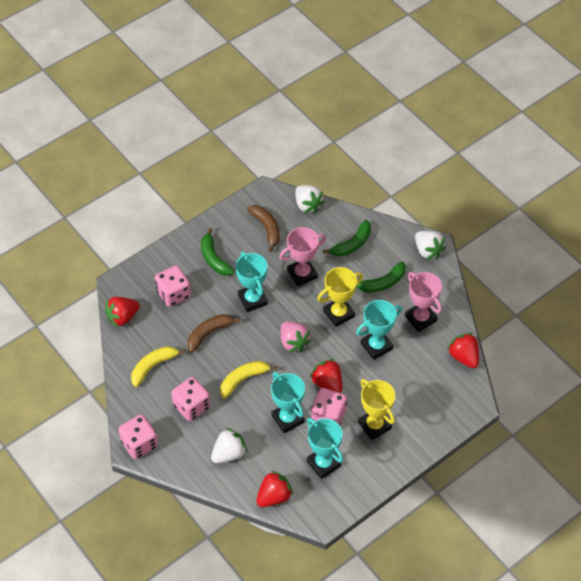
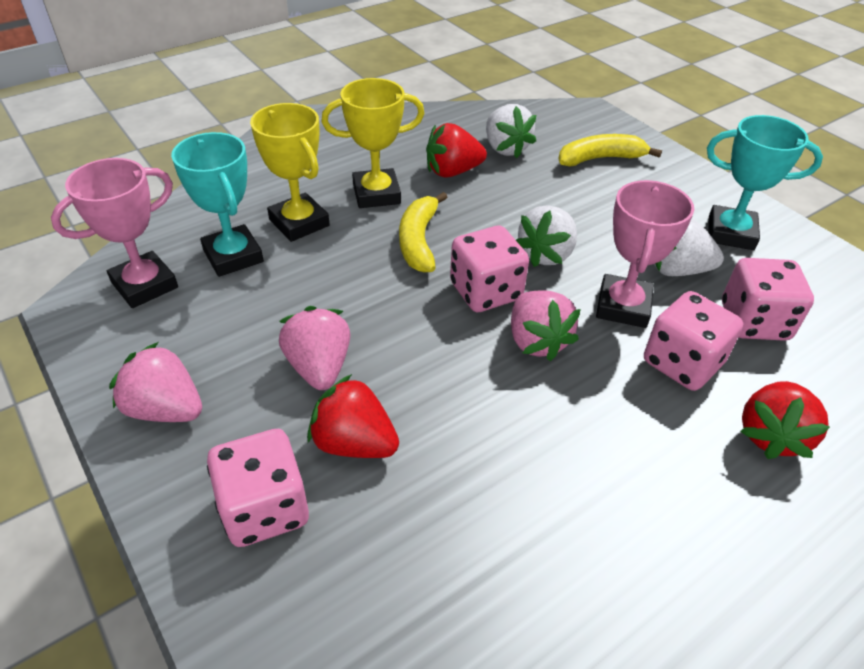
brown banana: [188,314,242,353] [247,205,280,252] = 2 -> none = 0
green banana: [201,228,235,276] [323,220,371,257] [356,261,406,293] = 3 -> none = 0
pink strawberry: [281,321,311,353] = 1 -> [109,342,202,422] [279,306,350,390] [511,290,581,361] = 3
red strawberry: [105,297,140,327] [256,471,293,507] [310,359,342,393] [447,333,479,368] = 4 -> [307,374,399,458] [426,123,487,178] [740,381,830,459] = 3
turquoise trophy: [235,251,268,312] [271,372,305,433] [307,418,343,479] [356,300,402,360] = 4 -> [171,132,264,277] [707,115,823,250] = 2

